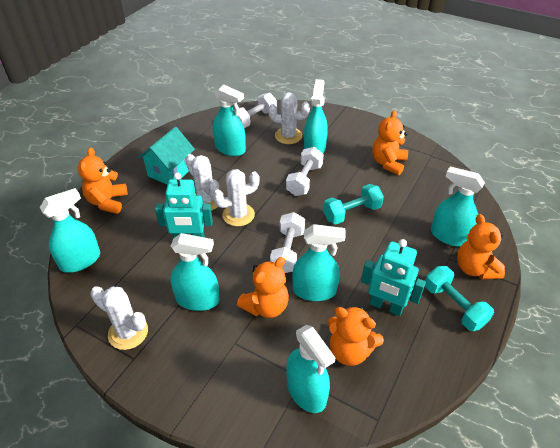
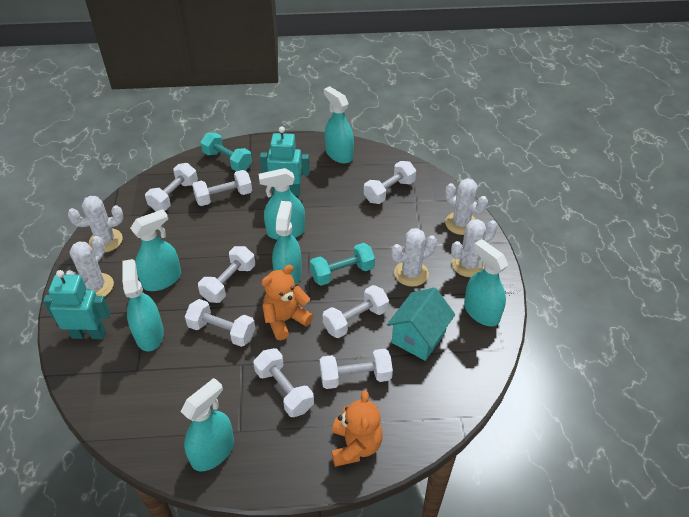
orange teddy bear: [78,147,127,214] [237,257,289,318] [328,306,384,366] [372,110,408,175] [457,214,505,279] = 5 -> [261,265,313,340] [331,390,383,467] = 2
white cactus: [90,286,148,350] [185,154,219,211] [213,169,260,226] [268,92,310,144] = 4 -> [65,236,114,297] [68,196,124,252] [391,228,437,287] [445,178,488,235] [451,219,497,277] = 5
white dumbbell: [234,93,277,128] [270,212,305,273] [286,147,324,196] = 3 -> [145,163,198,211] [185,299,255,347] [192,170,252,206] [198,246,255,303] [253,348,314,417] [320,349,393,389] [323,285,389,338] [364,161,416,204] = 8

